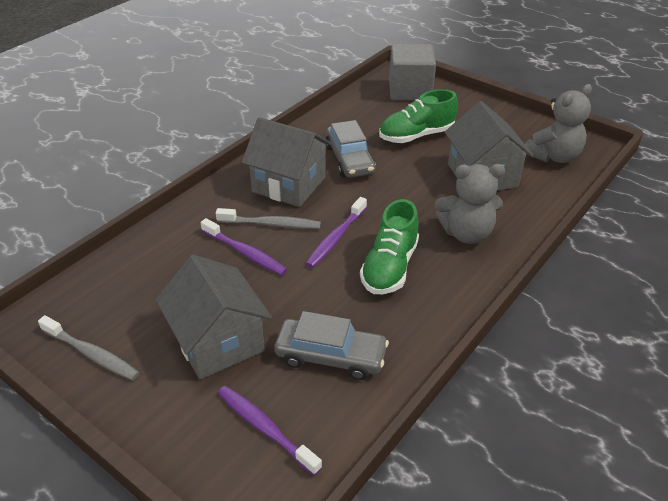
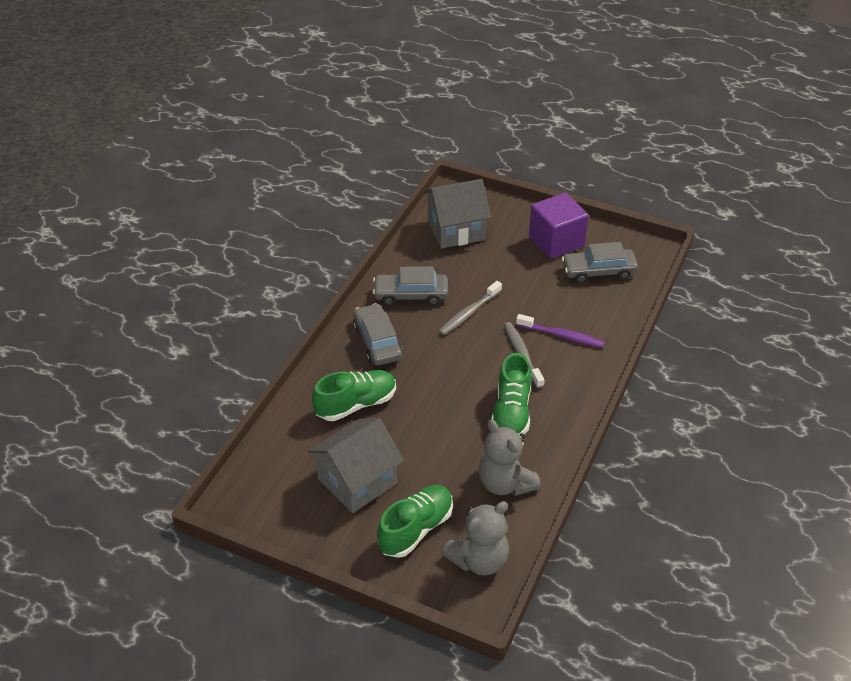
green shoe: [360,199,419,294] [379,89,458,143] = 2 -> [312,370,396,421] [377,485,453,558] [491,353,532,435] = 3
grey car: [274,311,389,380] [326,120,376,178] = 2 -> [353,303,403,366] [373,266,448,306] [562,242,638,283] = 3
grey cube: [389,44,436,101] = 1 -> none = 0
grey house: [155,255,272,380] [242,117,332,207] [445,101,534,191] = 3 -> [308,418,404,513] [423,179,491,248] = 2
purple cube: none = 0 -> [529,193,589,259] = 1
purple toothbrush: [200,218,288,275] [218,386,322,476] [306,197,367,268] = 3 -> [516,314,605,348] = 1

